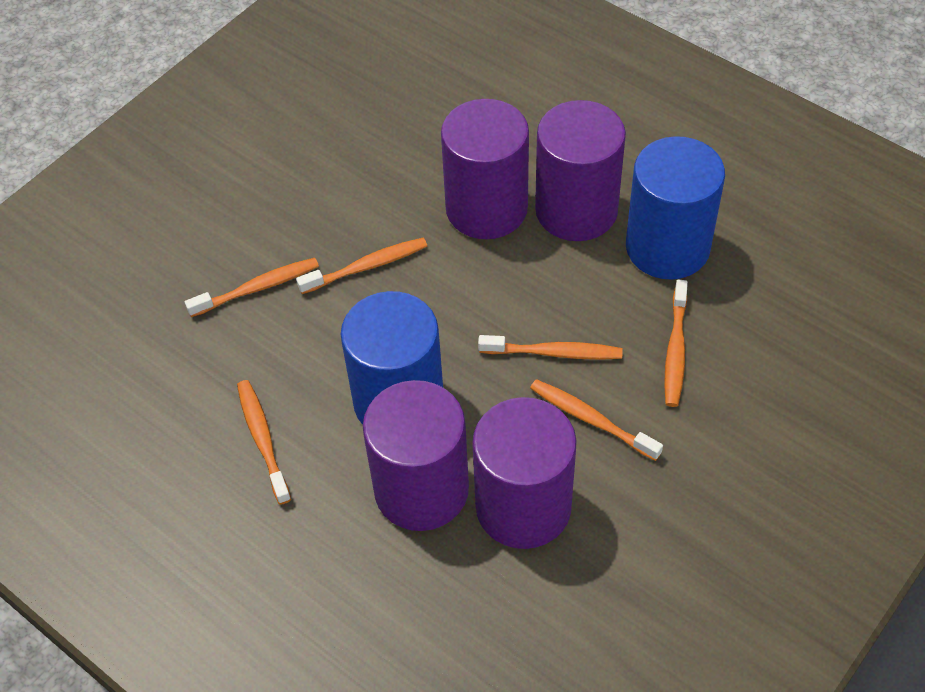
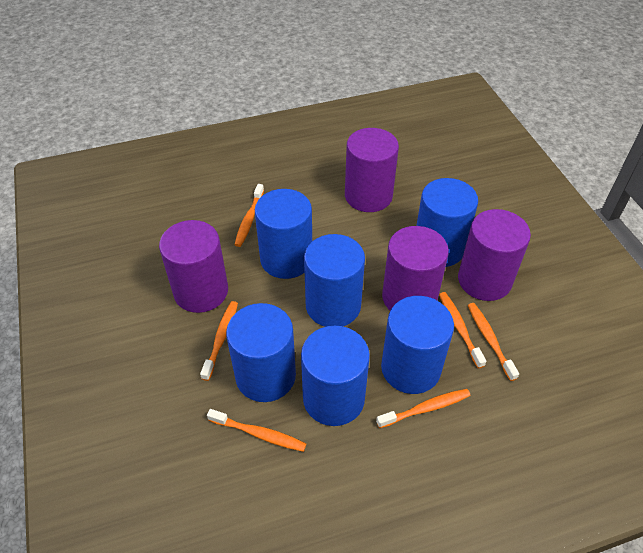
blue cylinder: [341,291,443,425] [626,136,725,280] = 2 -> [226,303,296,402] [255,189,312,279] [301,326,370,426] [304,234,365,327] [381,296,454,394] [416,178,478,267] = 6

